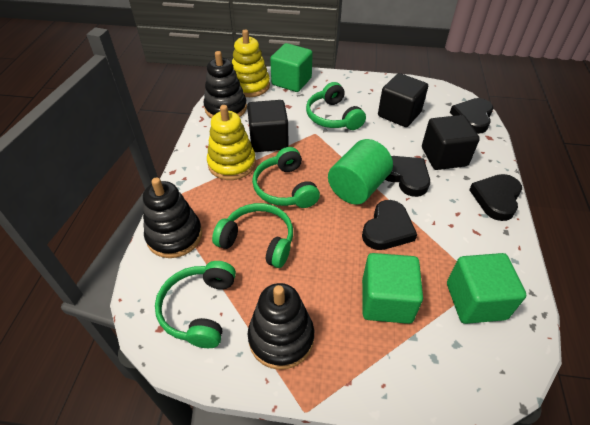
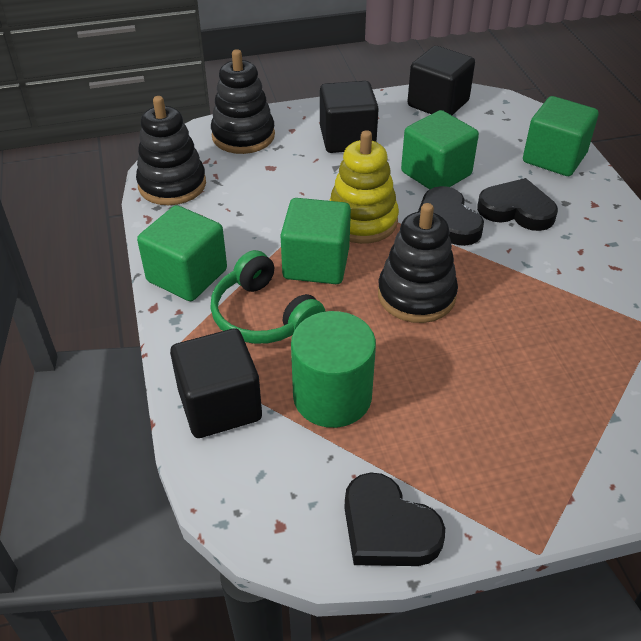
black heart: [362,200,417,250] [385,156,430,197] [450,98,493,134] [469,174,522,221] = 4 -> [344,472,445,566] [418,186,484,246] [477,178,558,231] = 3
green cube: [270,43,313,92] [362,253,423,324] [447,253,526,324] = 3 -> [137,205,227,301] [281,198,351,284] [401,110,479,189] [523,96,598,176] = 4
green headphones: [155,261,236,348] [212,203,293,268] [252,147,320,208] [306,82,366,130] = 4 -> [210,250,325,344] = 1
yellow stacking toy: [207,105,256,180] [232,29,270,97] = 2 -> [329,130,399,244] = 1

